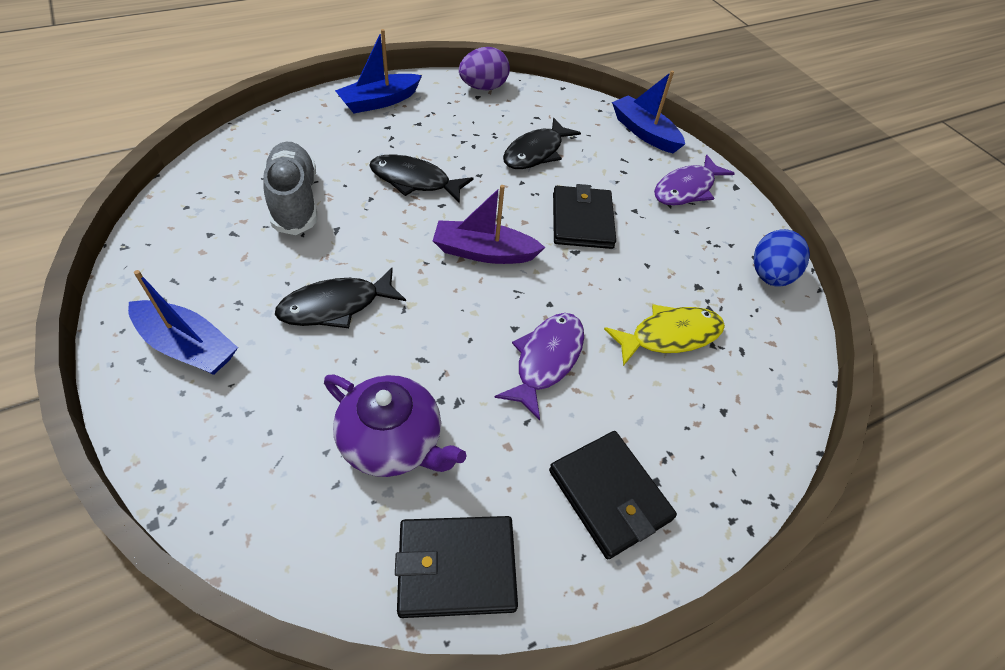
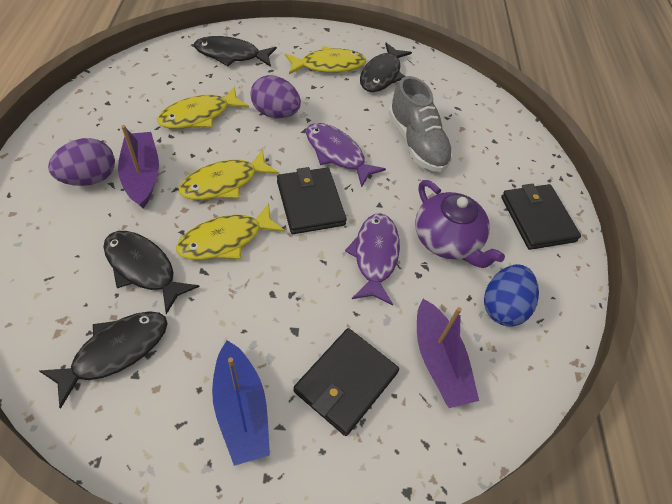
black fish: [275,268,406,328] [369,154,474,203] [503,118,581,169] = 3 -> [39,311,168,409] [103,231,200,314] [194,36,277,67] [360,43,412,92] = 4
blue boat: [128,270,238,375] [335,29,422,113] [612,71,685,153] = 3 -> [212,340,270,466] = 1
purple boat: [433,185,545,264] = 1 -> [118,125,159,208] [417,299,479,408] = 2
purple egg: [459,47,510,90] = 1 -> [48,138,115,186] [250,75,301,118] = 2
yellow fish: [604,304,725,366] = 1 -> [157,86,249,129] [176,203,285,260] [179,149,279,200] [285,46,366,74] = 4

